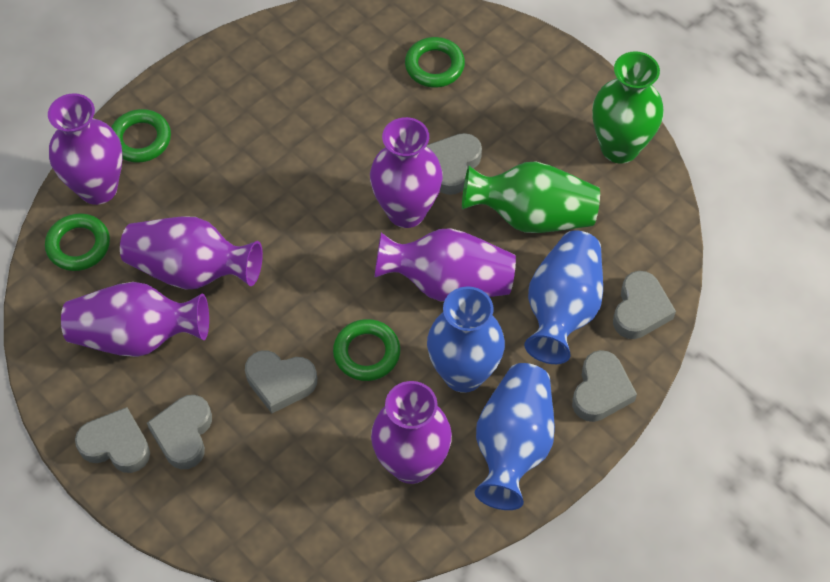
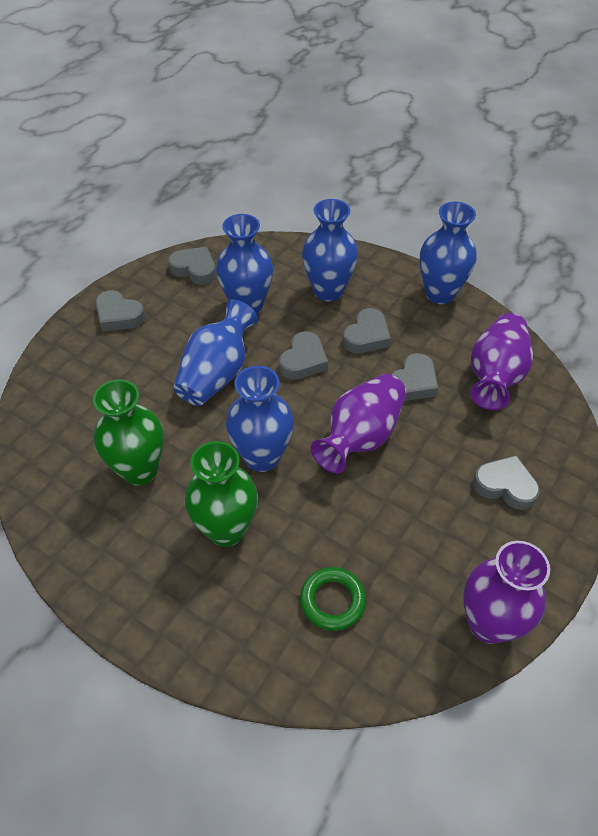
blue vase: [427,287,505,393] [475,363,555,510] [524,231,603,364] = 3 -> [173,300,258,406] [216,214,273,314] [226,366,294,472] [302,199,358,301] [420,202,477,304] = 5
green ring: [45,213,110,271] [111,109,171,163] [333,319,400,381] [405,37,465,88] = 4 -> [300,567,366,631] = 1
purple vase: [48,93,122,205] [61,282,209,357] [120,216,263,289] [370,117,443,228] [371,381,452,484] [374,228,516,301] = 6 -> [311,374,407,473] [463,541,550,644] [470,313,533,410] = 3

